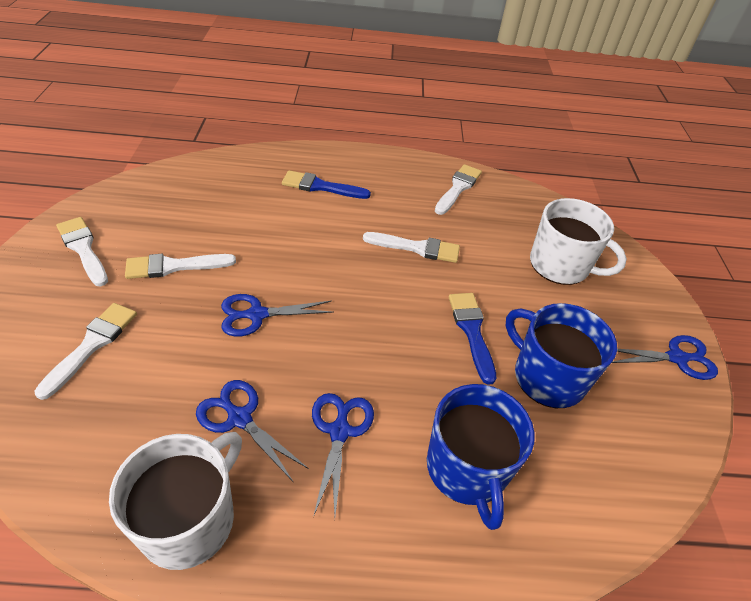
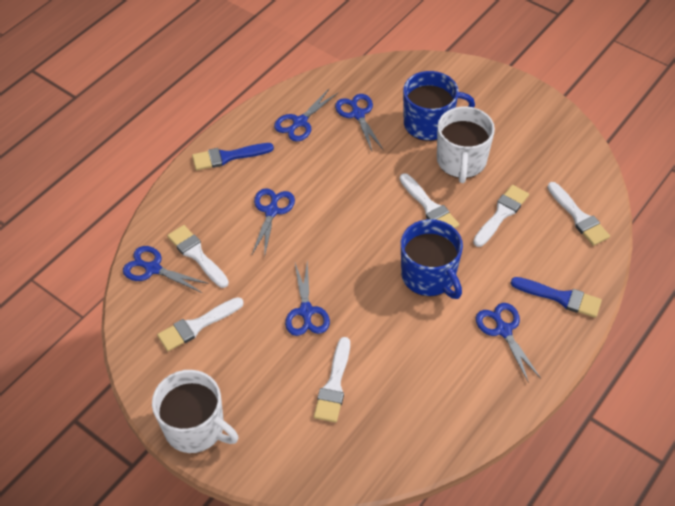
blue scissors: [196,380,309,483] [221,294,334,337] [312,393,374,517] [612,335,718,380] = 4 -> [123,246,209,293] [252,188,295,258] [274,89,338,142] [285,260,330,336] [335,94,383,151] [476,303,541,383] = 6
white brush: [34,303,137,400] [56,217,108,286] [125,254,236,279] [363,232,460,263] [435,164,482,215] = 5 -> [157,297,244,351] [167,225,229,288] [314,337,350,423] [400,173,459,228] [473,185,529,247] [547,182,610,246] = 6

